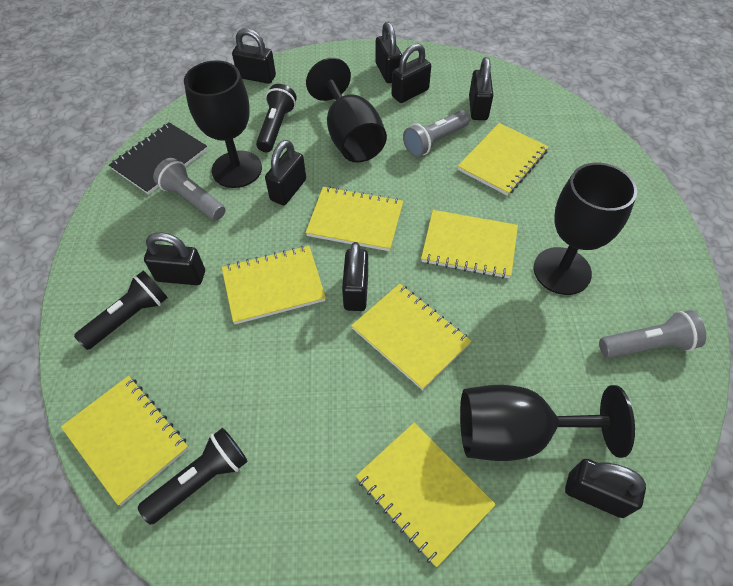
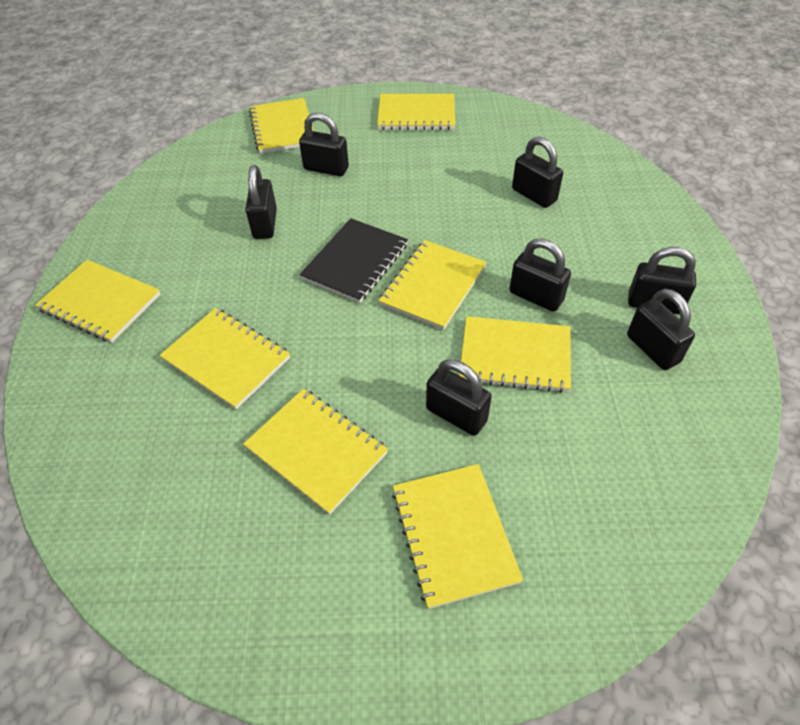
black flashlight: [74,270,168,350] [138,428,248,524] [256,84,297,152] = 3 -> none = 0
black goblet: [184,60,262,188] [306,58,387,163] [460,385,635,461] [533,163,637,295] = 4 -> none = 0
black padlock: [144,232,205,285] [232,28,276,84] [265,140,306,205] [342,242,368,311] [376,22,402,83] [391,43,431,103] [469,57,493,120] [565,459,646,518] = 8 -> [245,165,277,239] [299,113,349,176] [426,359,492,436] [509,238,571,312] [512,137,563,208] [627,289,695,370] [628,247,696,314] = 7
grey flashlight: [153,158,226,220] [403,110,470,157] [599,310,706,358] = 3 -> none = 0
yellow notebook: [61,376,189,506] [222,246,326,324] [306,186,403,251] [351,284,471,390] [356,422,496,567] [421,210,518,279] [458,123,549,196] = 7 -> [35,260,160,343] [159,308,290,409] [243,389,388,515] [249,98,314,154] [377,94,455,130] [378,240,487,330] [392,464,523,609] [459,316,571,393] = 8

